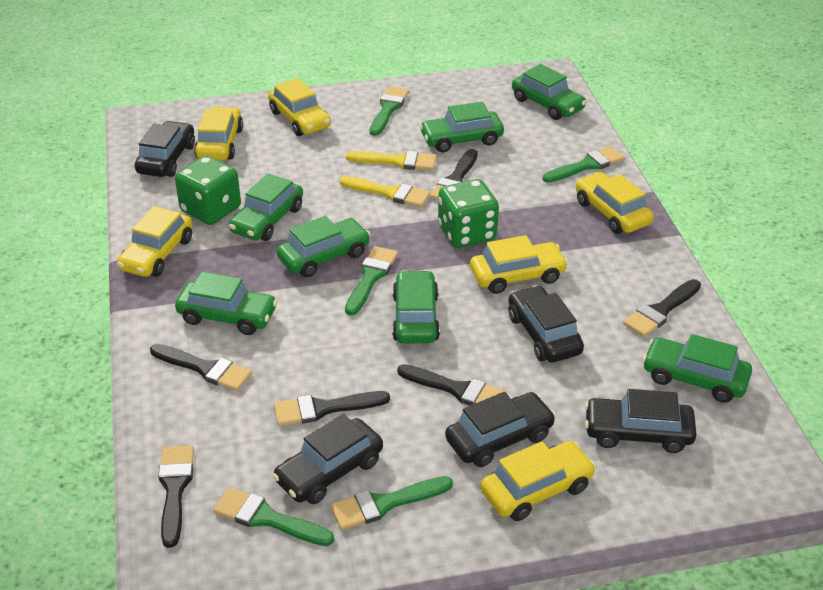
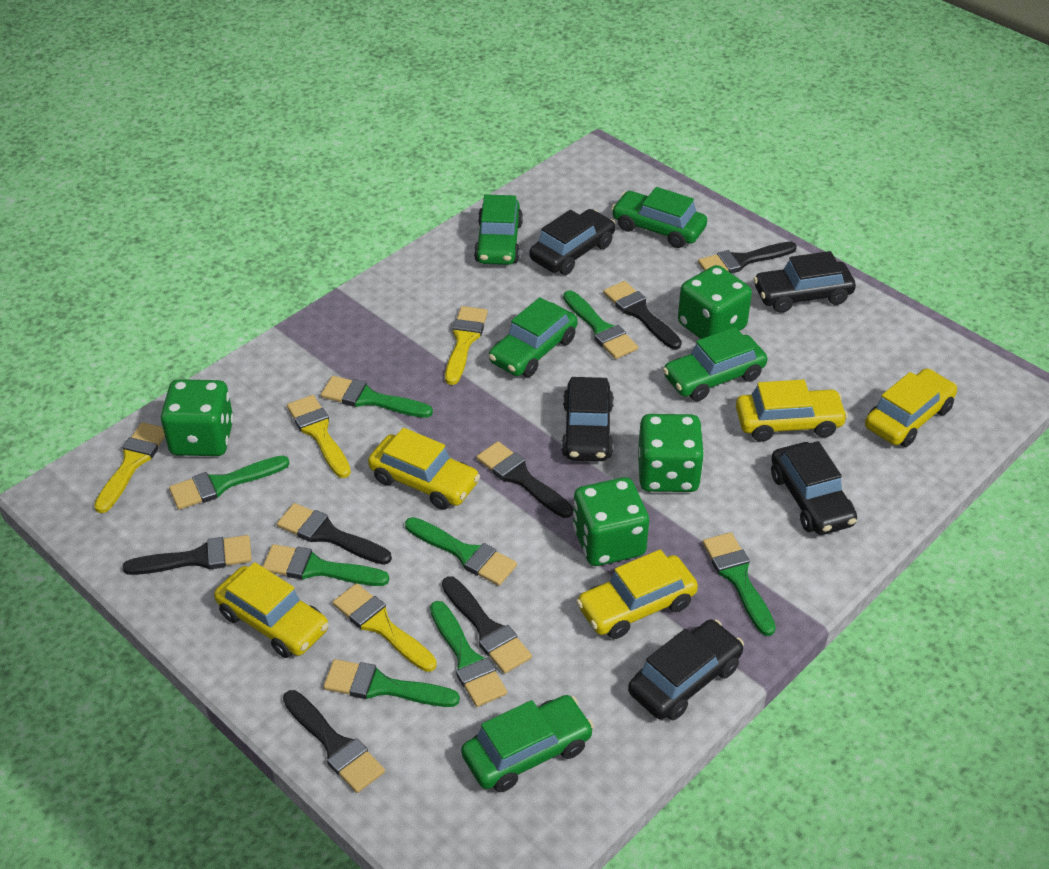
black brush: [150,344,252,391] [158,445,194,548] [274,391,390,426] [397,364,507,406] [430,149,478,200] [623,279,701,337] = 6 -> [123,535,252,575] [277,503,392,565] [283,690,385,793] [442,576,532,674] [477,441,573,518] [603,281,682,349] [698,242,797,274] = 7
green brush: [213,487,334,546] [331,476,453,530] [345,246,398,316] [370,86,409,136] [542,146,624,183] = 5 -> [169,456,290,510] [262,544,389,586] [321,376,433,418] [323,659,460,707] [405,517,517,586] [430,601,507,707] [563,290,638,359] [703,532,776,636] = 8
green car: [175,272,278,335] [229,173,303,241] [277,216,371,277] [392,270,440,343] [420,102,504,152] [512,64,587,120] [643,334,752,403] = 7 -> [461,695,594,792] [474,194,523,265] [488,297,578,377] [611,187,707,248] [663,327,767,401] = 5
green dice: [175,156,241,225] [438,179,499,248] = 2 -> [161,379,234,456] [573,477,649,566] [638,414,704,492] [678,265,752,339] = 4
yellow brush: [340,176,430,207] [346,151,437,170] = 2 -> [94,422,165,513] [287,395,351,478] [333,583,437,672] [445,306,488,385] = 4
yellow car: [117,206,193,277] [194,107,243,160] [268,78,331,136] [470,235,568,294] [481,441,596,521] [576,172,653,234] = 6 -> [214,562,329,658] [368,428,480,510] [576,549,698,639] [736,379,848,442] [865,368,957,447] = 5

